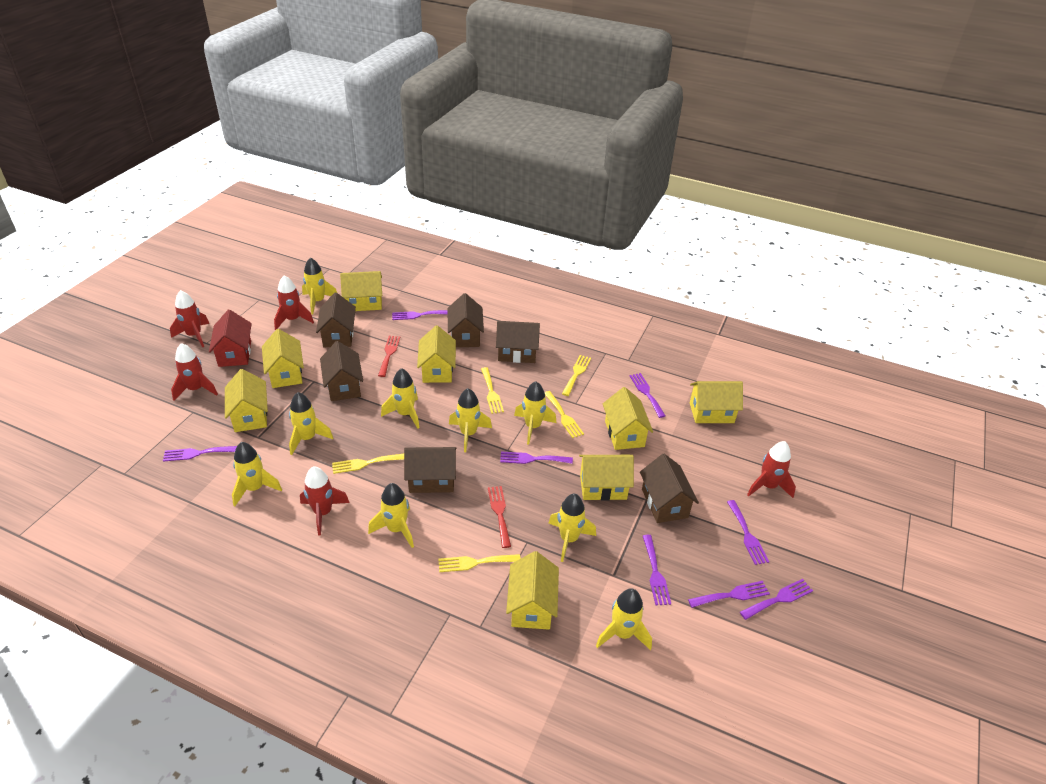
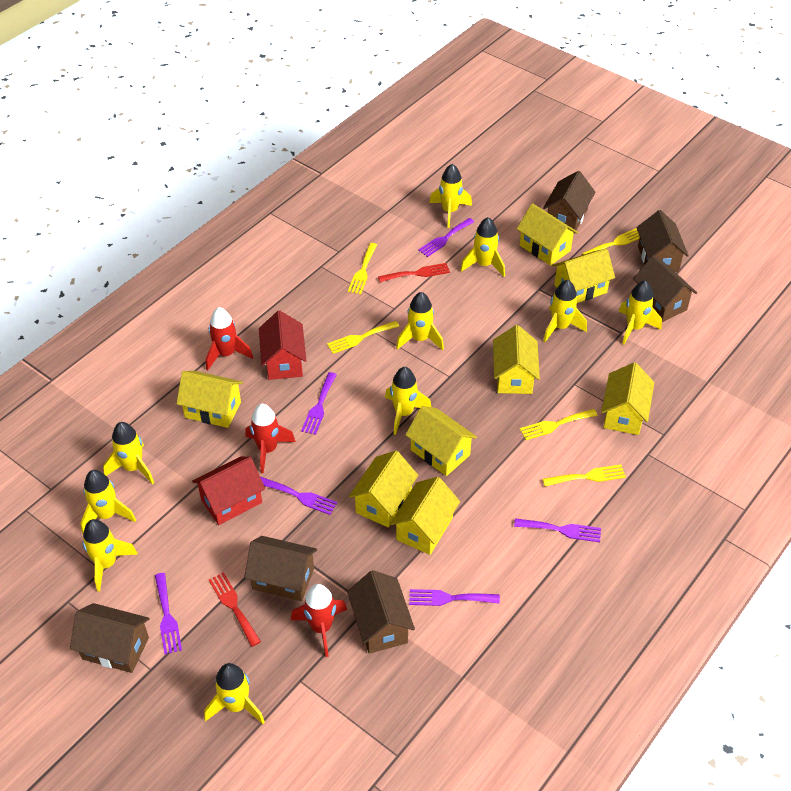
purple fork: [163,446,237,462] [392,310,448,320] [500,451,573,464] [630,373,666,418] [643,535,671,605] [688,581,770,608] [727,500,769,565] [740,579,813,620] = 8 -> [155,573,182,654] [260,477,337,515] [301,372,337,435] [409,589,500,606] [418,218,474,257] [514,518,601,542] = 6
red house: [209,310,252,367] = 1 -> [192,456,265,525] [259,311,306,380] = 2
red rocket: [170,290,209,347] [171,343,218,401] [274,275,314,330] [300,466,350,536] [747,441,796,498] = 5 -> [206,307,253,370] [245,404,296,473] [291,584,347,657] = 3
yellow rocket: [232,442,282,506] [289,392,333,455] [302,257,337,314] [368,483,414,548] [381,368,420,429] [449,388,492,452] [514,381,556,444] [549,494,596,562] [596,588,652,650] = 9 -> [80,470,136,534] [82,519,138,591] [103,422,154,484] [204,663,265,724] [385,367,431,435] [396,292,444,350] [430,164,472,228] [460,217,505,277] [543,280,587,342] [618,280,662,345] = 10

